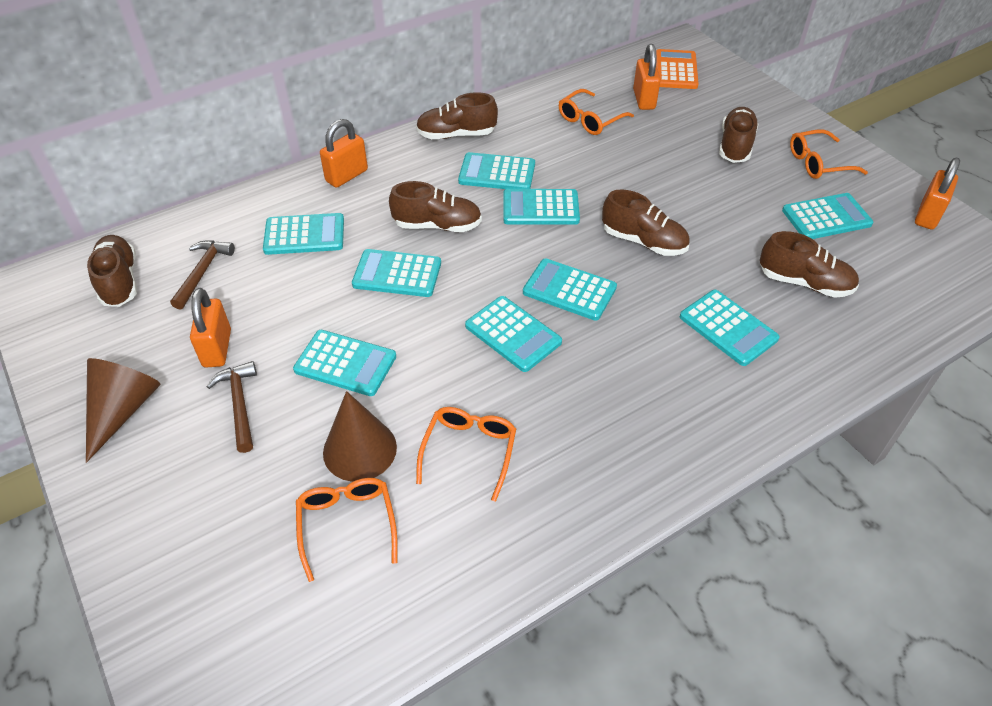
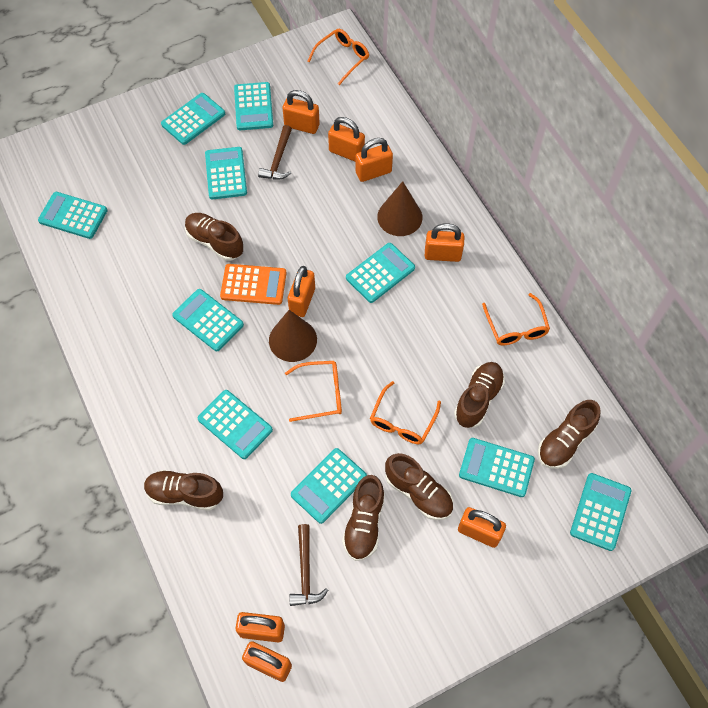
orange padlock: [190,288,231,367] [320,119,368,188] [633,44,661,110] [915,157,960,230] = 4 -> [236,612,285,642] [242,641,292,682] [282,90,320,134] [288,266,315,317] [328,117,365,162] [356,138,393,182] [425,223,464,262] [458,507,506,548] = 8
turquoise calculator: [263,213,344,255] [293,330,396,396] [352,249,441,297] [458,152,535,189] [465,296,562,372] [503,189,580,225] [523,258,617,321] [680,290,780,366] [782,193,874,239] = 9 -> [38,192,108,239] [161,93,225,145] [172,289,244,351] [198,390,273,459] [205,147,247,199] [234,82,273,130] [291,448,367,524] [346,243,415,303] [459,438,535,497] [570,473,632,551] = 10

